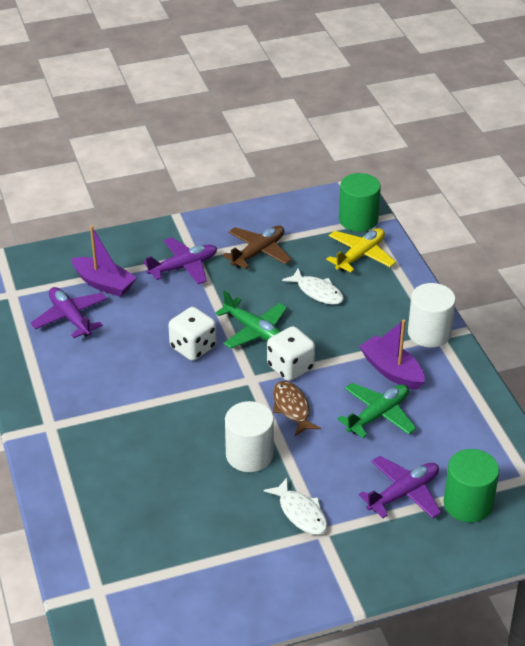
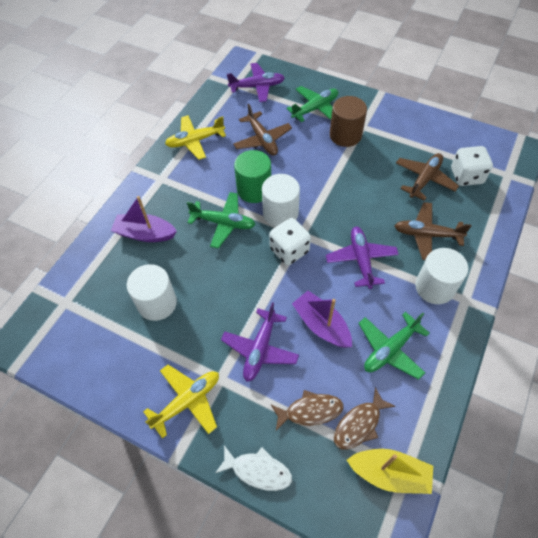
brown cylinder: none = 0 -> [330,96,367,147] = 1
brown fish: [273,381,321,436] = 1 -> [271,390,344,431] [334,387,395,450] = 2
brown plane: [223,226,292,269] = 1 -> [233,104,292,156] [395,202,472,260] [396,153,459,201] = 3
green cylinder: [339,173,381,232] [443,449,499,522] = 2 -> [234,150,271,203] = 1
green plane: [215,290,287,348] [337,383,416,438] = 2 -> [187,192,255,249] [286,86,338,122] [358,312,430,380] = 3
white cylinder: [225,401,274,472] [408,283,456,348] = 2 -> [127,264,177,321] [262,174,300,227] [415,248,468,304] = 3
white fish: [263,478,328,535] [282,269,344,305] = 2 -> [215,445,292,491] = 1
yellow boat: none = 0 -> [347,449,433,494] = 1
yellow plane: [326,228,396,273] = 1 -> [143,365,219,439] [165,115,226,160] = 2

